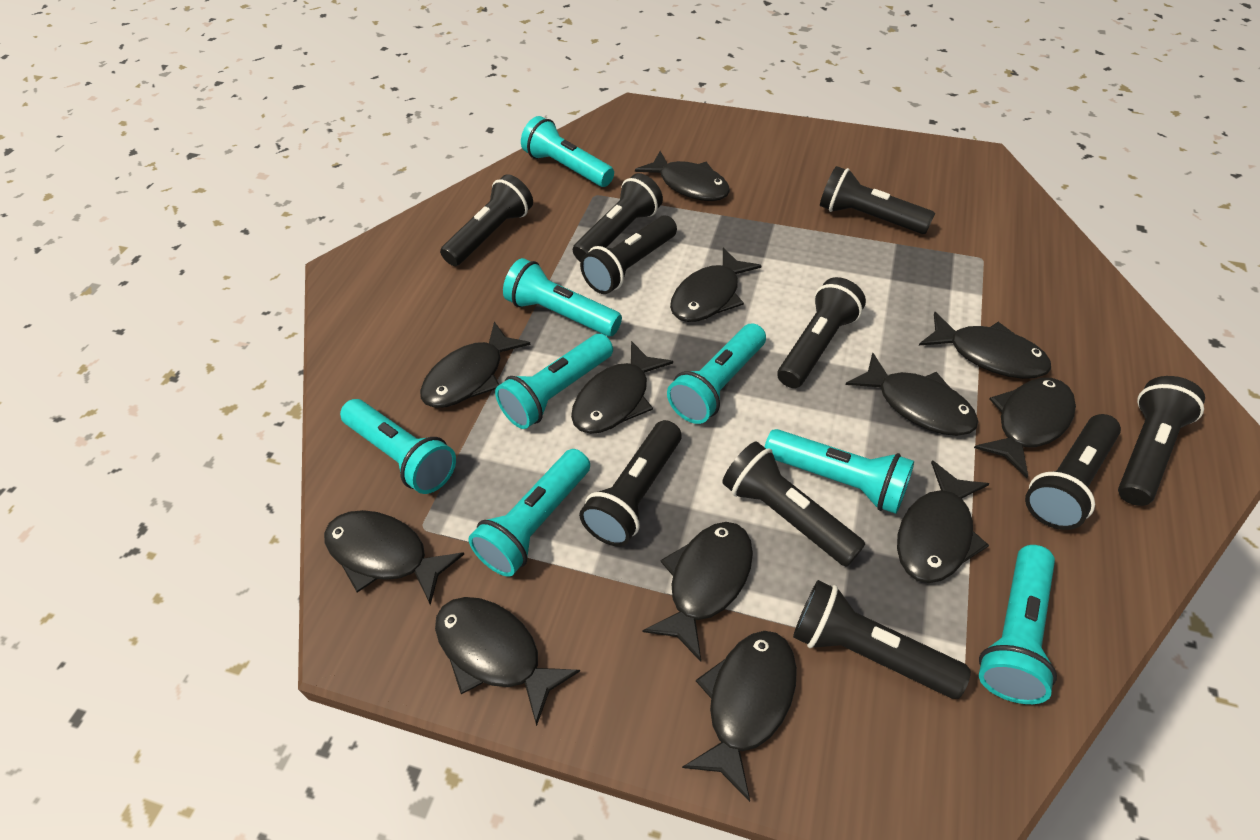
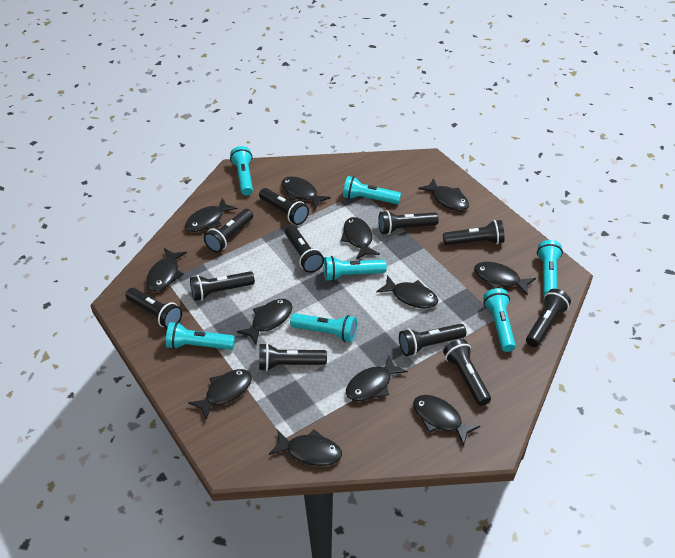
black flashlight: [440,174,533,266] [573,173,663,261] [579,420,681,547] [580,215,677,294] [722,441,865,567] [777,277,866,388] [793,580,971,699] [820,166,935,234] [1025,414,1121,530] [1118,376,1205,506] = 10 -> [125,288,182,328] [190,271,255,301] [204,209,253,253] [259,188,309,225] [259,343,327,371] [285,225,324,273] [378,210,439,235] [399,324,466,356] [443,220,505,245] [443,339,491,406] [526,289,571,347] = 11
turquoise flashlight: [340,399,456,494] [468,449,590,577] [495,334,613,429] [503,258,622,336] [521,116,614,187] [667,323,766,424] [765,429,914,514] [979,545,1057,704] = 8 -> [166,322,235,350] [230,146,253,196] [290,313,357,342] [324,256,387,281] [343,176,401,204] [483,288,516,352] [537,240,563,296] = 7

